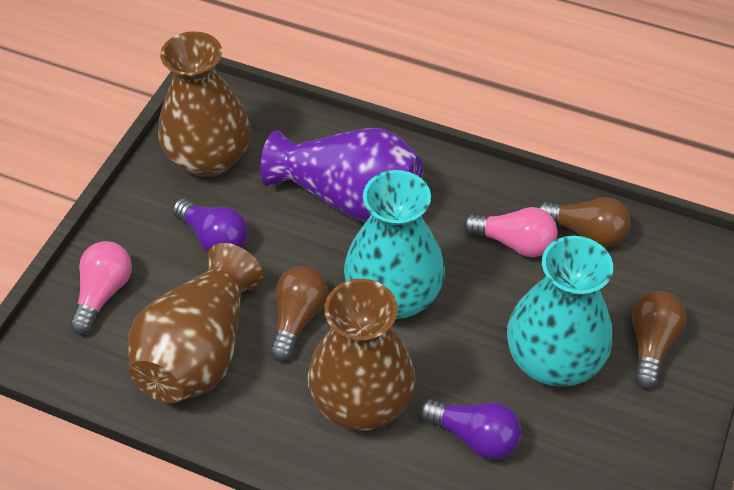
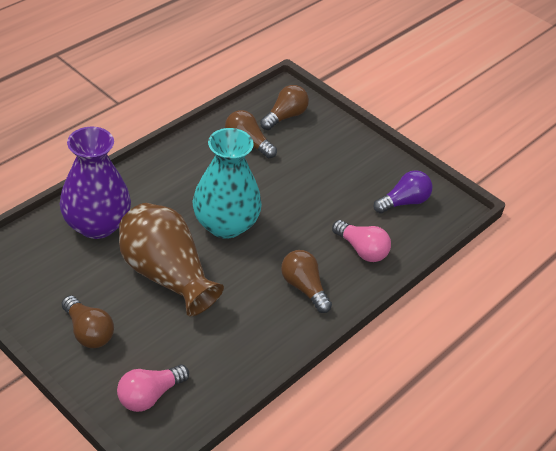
brown light bulb: [270,266,328,361] [537,197,631,247] [632,291,687,389] = 3 -> [62,295,114,348] [225,110,277,158] [260,85,309,130] [281,250,332,313] = 4
brown vase: [128,243,263,403] [158,31,250,177] [308,279,416,431] = 3 -> [119,203,224,316] = 1
purple light bulb: [172,198,248,252] [419,399,521,460] = 2 -> [373,170,433,214] = 1
turquoise vase: [344,170,445,319] [507,236,613,387] = 2 -> [193,128,262,239] = 1

